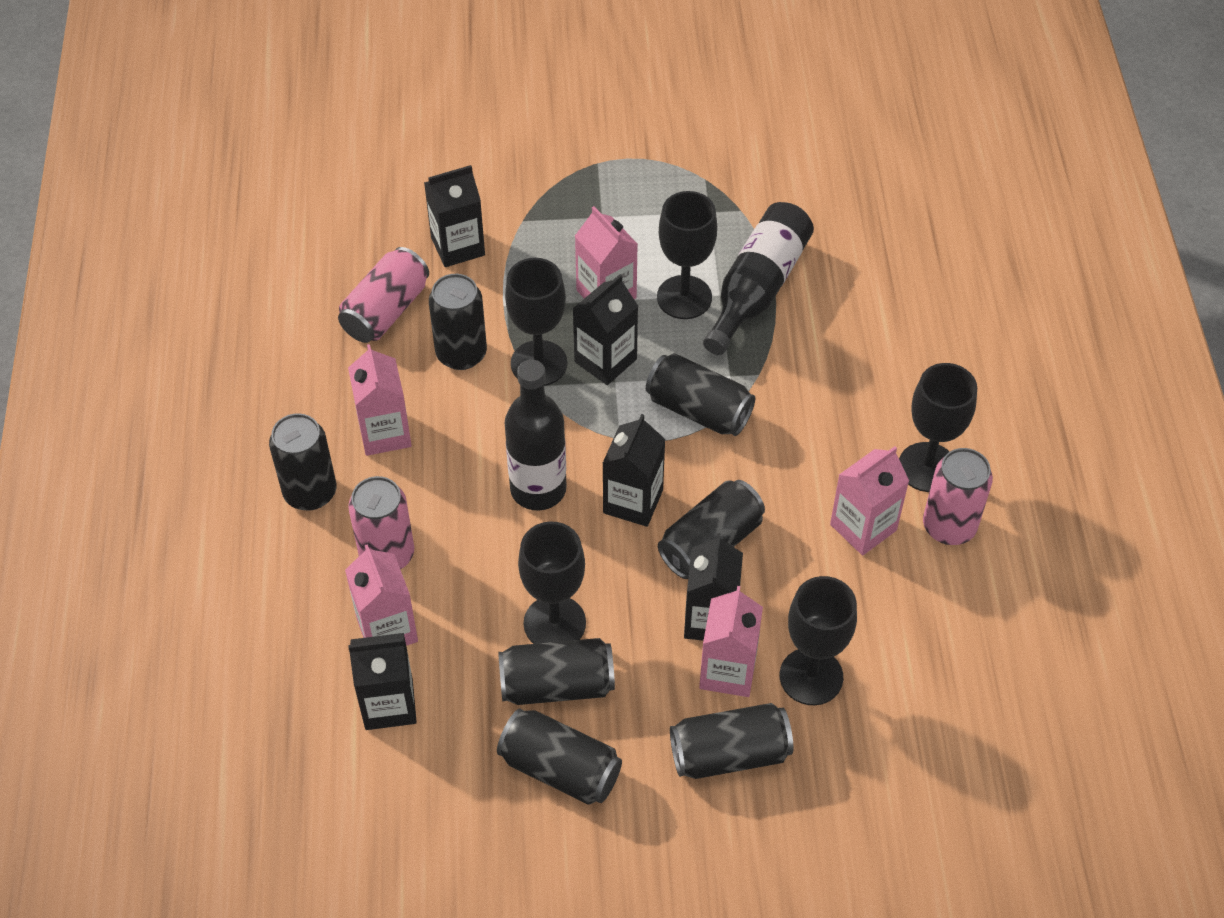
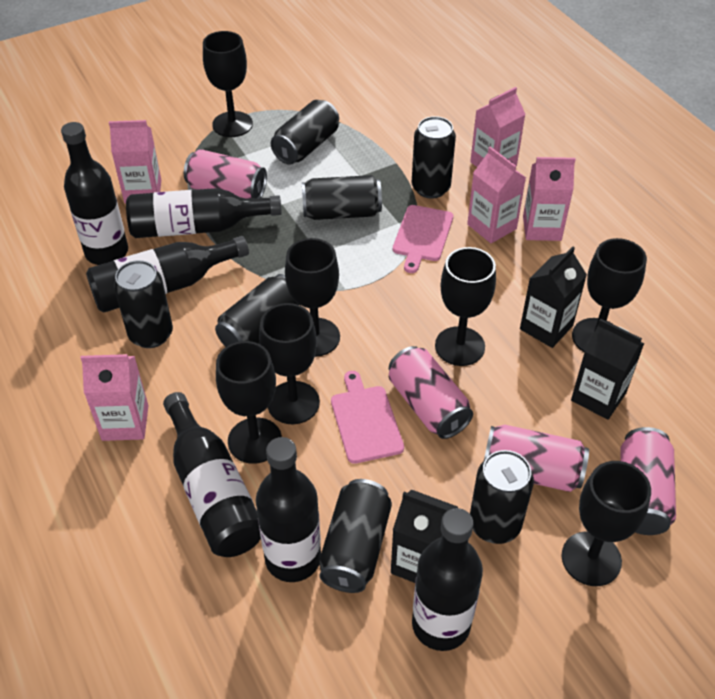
black bottle: [505,359,567,511] [703,202,814,355] = 2 -> [61,122,128,265] [86,236,249,312] [126,188,282,238] [163,392,261,557] [256,437,321,582] [412,508,483,651] = 6
black carton: [348,633,417,730] [424,165,485,267] [573,275,638,385] [602,414,666,527] [684,533,743,641] = 5 -> [391,489,458,583] [520,247,587,348] [571,319,644,420] = 3
black goblet: [505,258,567,386] [518,521,586,644] [657,191,717,319] [780,576,857,705] [899,363,977,492] = 5 -> [203,31,253,137] [216,341,282,464] [259,303,320,424] [285,238,340,357] [435,247,496,366] [562,461,651,586] [572,238,647,353] = 7
pink can: [338,247,429,343] [348,476,414,569] [923,448,993,545] = 3 -> [184,149,267,199] [389,346,473,439] [484,425,589,492] [620,427,676,535] = 4
pink cutting board: none = 0 -> [331,371,404,464] [393,205,453,273] = 2

